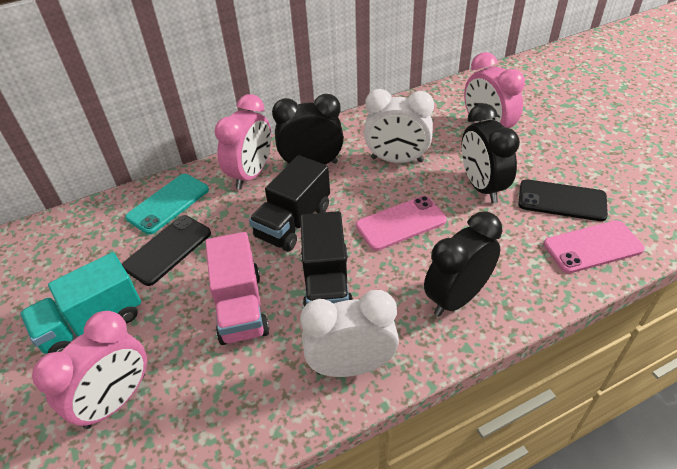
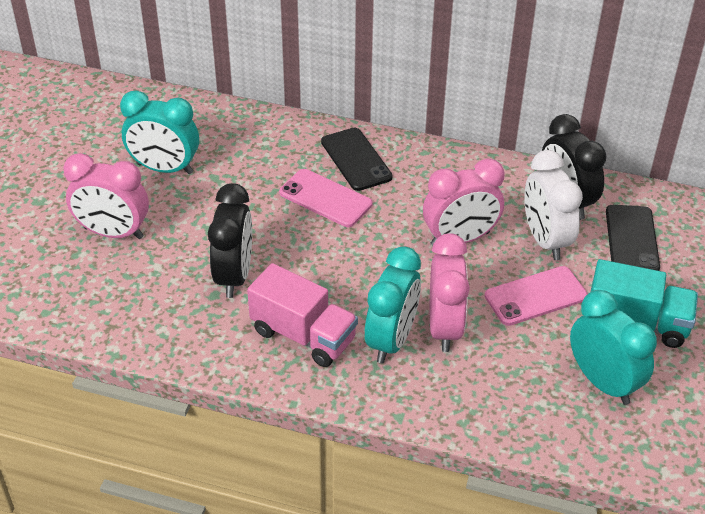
black clock: [272,94,344,167] [424,211,502,317] [461,103,520,203] = 3 -> [208,183,252,298] [542,114,607,220] = 2
black truck: [249,155,330,252] [300,211,353,308] = 2 -> none = 0
turquoise clock: none = 0 -> [120,90,199,174] [365,246,421,363] [570,290,657,405] = 3
turquoise phone: [125,174,209,234] = 1 -> none = 0
white clock: [300,290,399,377] [364,89,434,163] = 2 -> [524,150,583,260] = 1

